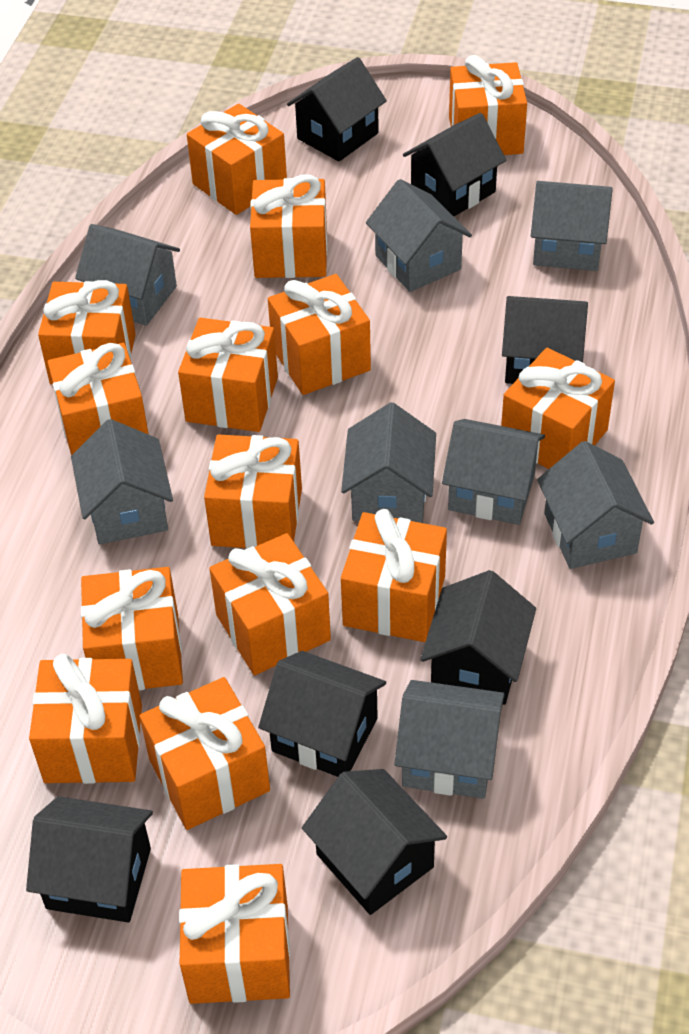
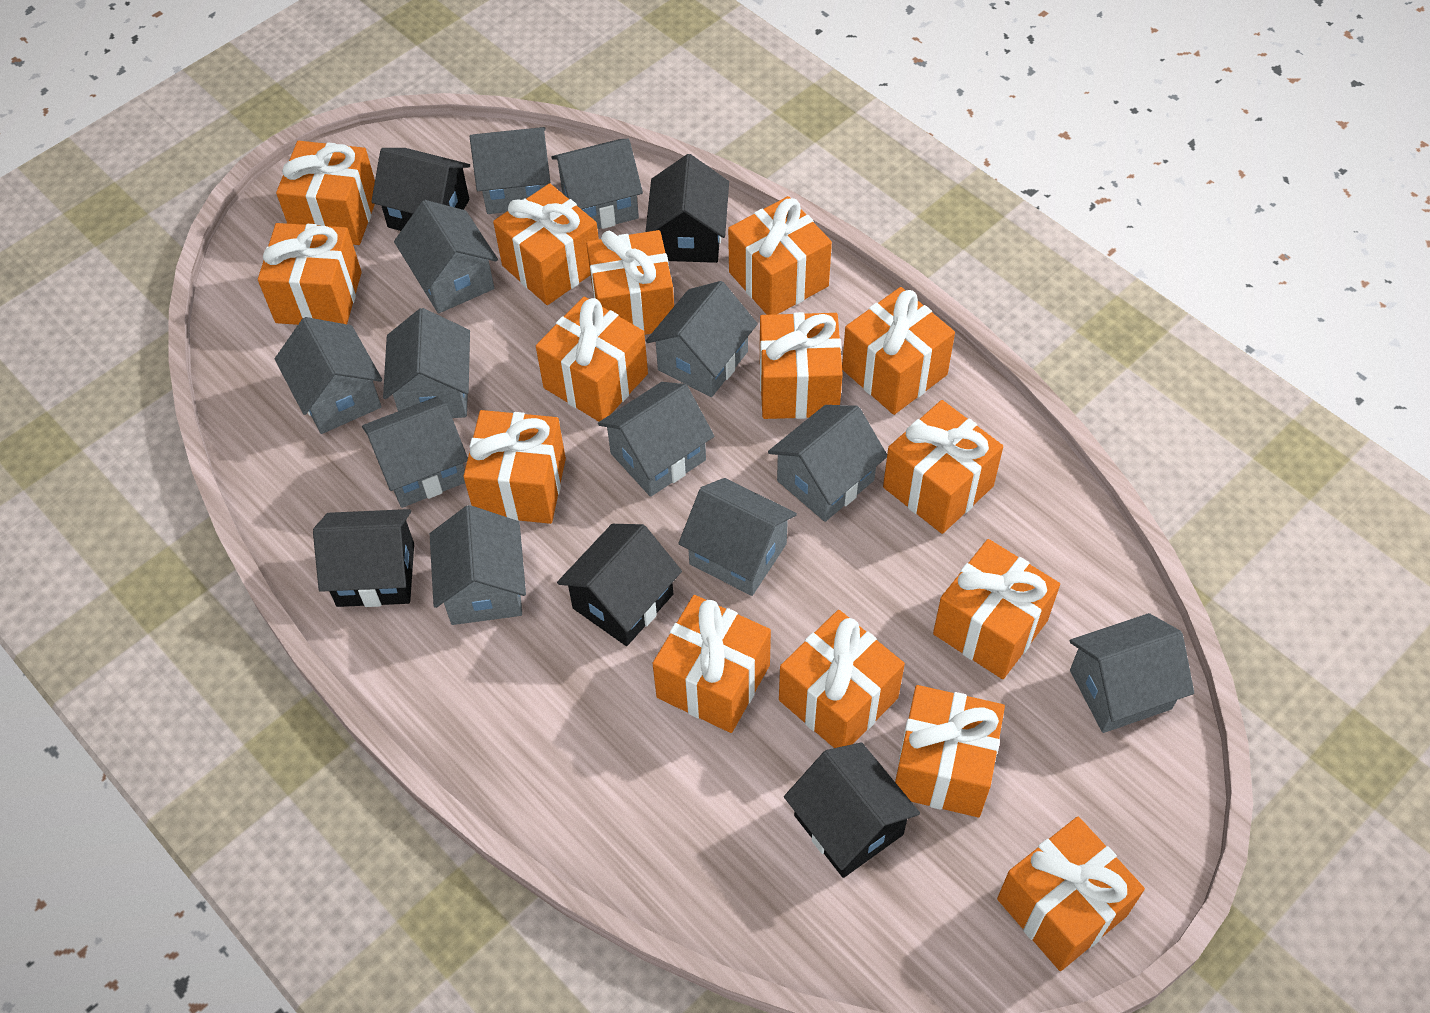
black house: [26,796,153,922] [258,651,386,777] [287,57,387,162] [302,769,447,915] [403,113,506,216] [420,570,536,705] [502,296,588,384] = 7 -> [313,509,414,607] [371,148,470,231] [557,524,682,646] [646,154,729,263] [784,742,920,878] = 5
grey house: [71,419,173,544] [75,224,180,326] [341,402,436,523] [366,179,472,292] [394,680,505,799] [442,419,545,525] [531,181,613,271] [537,441,654,569] = 8 -> [275,317,382,434] [362,396,468,508] [383,308,470,418] [394,200,498,313] [430,505,526,625] [470,127,550,214] [551,139,643,229] [598,382,714,497] [646,281,758,397] [678,478,797,596] [768,405,887,522] [1070,613,1194,733] = 12

